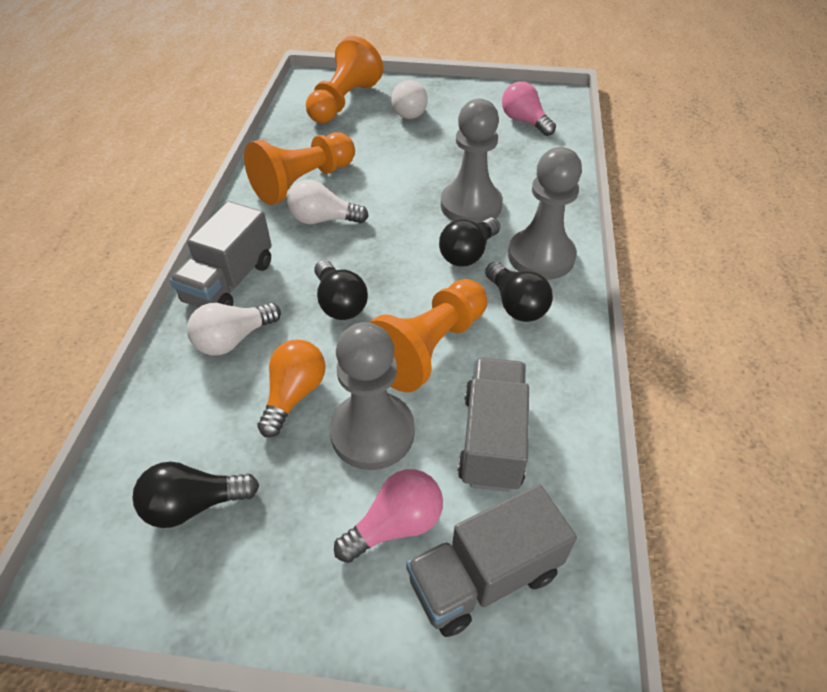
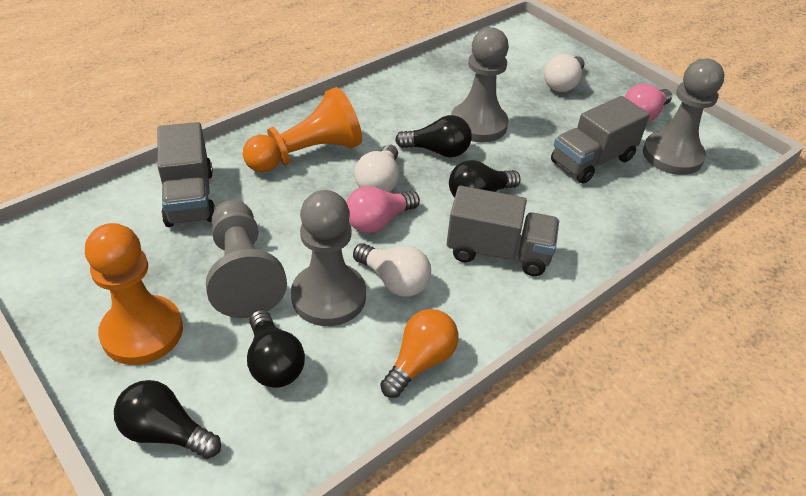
grey pawn: [329,322,415,470] [441,99,503,223] [508,147,582,280] = 3 -> [206,200,287,318] [291,190,366,326] [451,27,509,142] [643,59,725,175] = 4
orange pawn: [244,132,355,205] [306,36,383,123] [369,279,487,392] = 3 -> [85,223,183,365] [243,87,362,172] = 2

